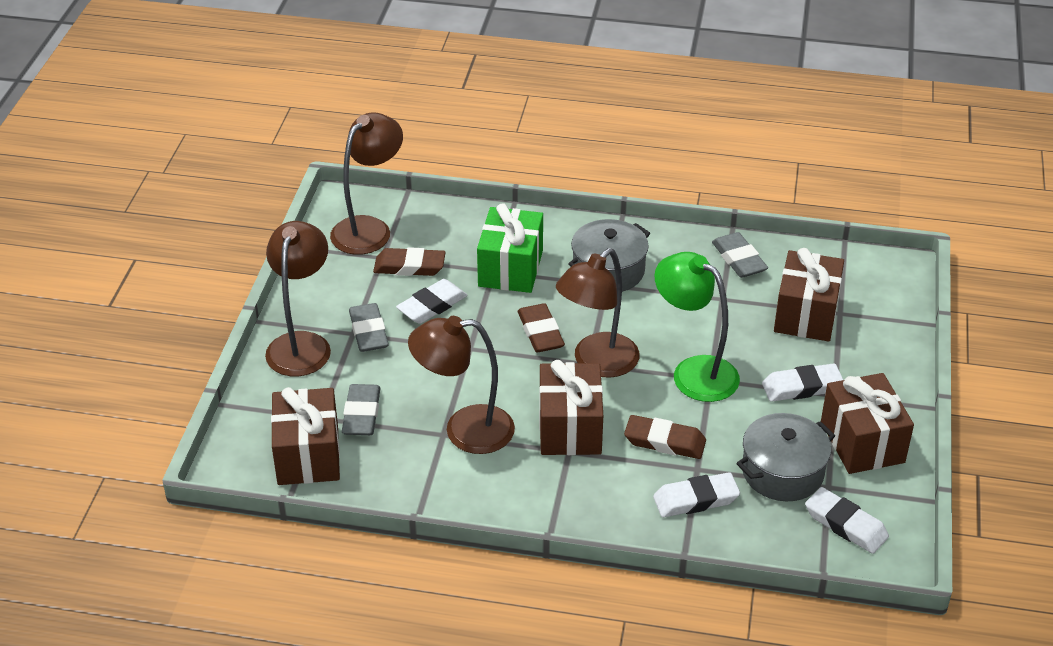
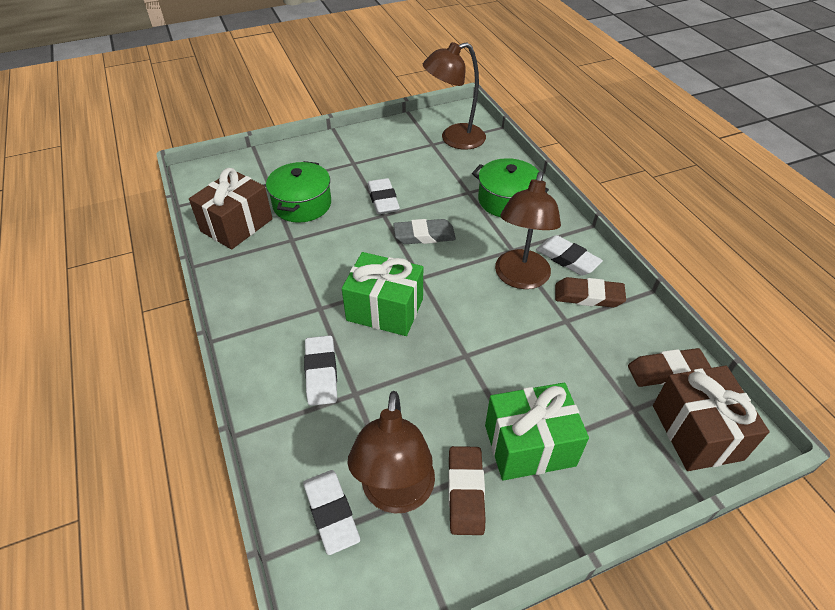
brown gift: [271,387,340,485] [539,360,603,455] [774,248,844,341] [821,373,914,474] = 4 -> [189,168,273,250] [653,365,770,471] = 2
brown lamp: [265,221,331,376] [330,112,403,255] [408,316,515,454] [556,248,640,378] = 4 -> [348,391,435,513] [423,42,486,150] [495,172,561,289] = 3
green gift: [477,203,543,293] = 1 -> [342,252,423,336] [485,383,589,481] = 2
green lamp: [654,252,740,402] = 1 -> none = 0
green pot: none = 0 -> [266,161,331,223] [472,158,549,217] = 2
grey eraser: [342,384,381,435] [349,303,389,352] [712,232,768,278] = 3 -> [393,219,456,244] = 1
grey pot: [568,219,650,292] [737,413,835,501] = 2 -> none = 0

